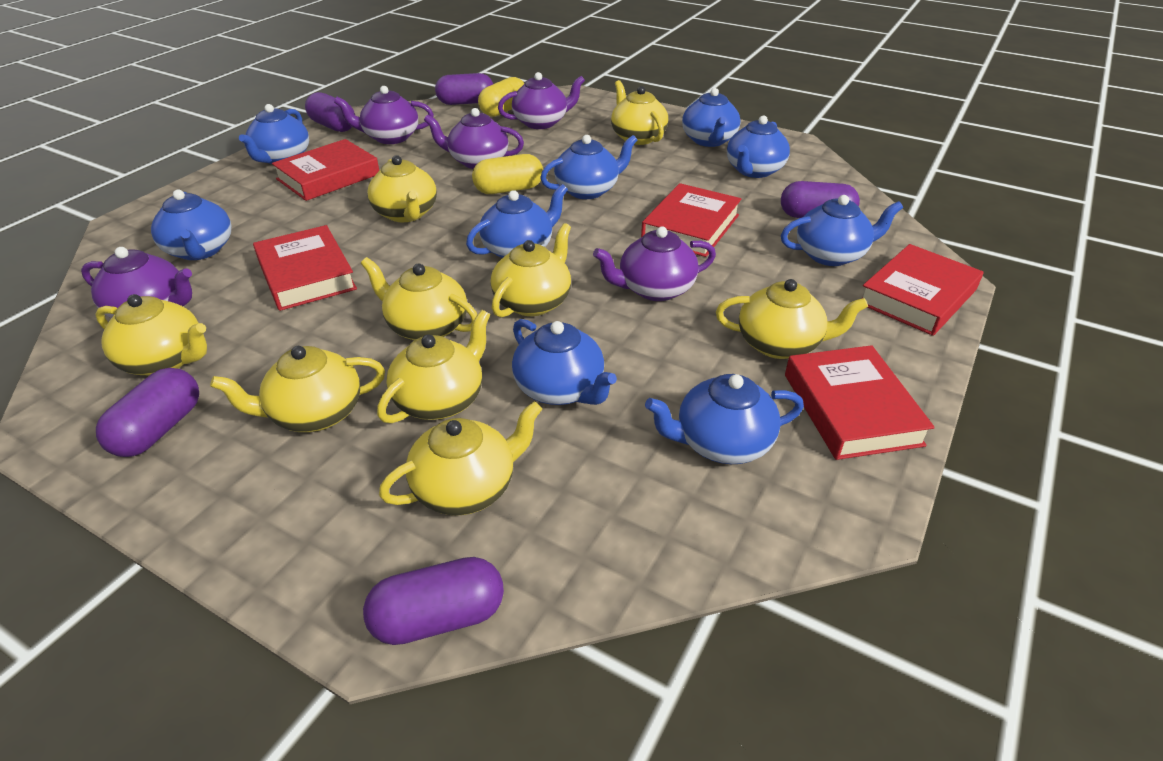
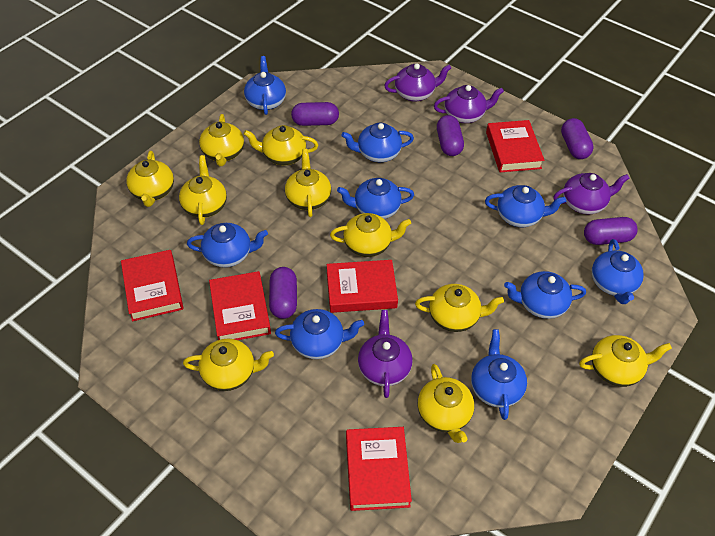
purple teapot: [81,247,192,318] [334,86,434,144] [424,108,524,169] [498,72,585,129] [593,227,716,301] = 5 -> [358,310,413,398] [384,63,451,102] [434,85,504,123] [553,173,630,214] = 4
yellow capsule: [472,154,543,194] [478,77,525,117] = 2 -> none = 0
yellow teapot: [95,294,207,376] [210,346,385,432] [361,257,477,340] [367,155,437,222] [377,310,490,423] [379,401,542,515] [491,223,571,317] [611,80,668,145] [716,279,868,359] = 9 -> [126,151,174,207] [179,155,227,225] [183,339,274,391] [199,114,244,166] [244,125,318,165] [285,149,331,217] [330,213,411,257] [415,284,504,332] [418,364,474,443] [579,335,672,387] = 10

